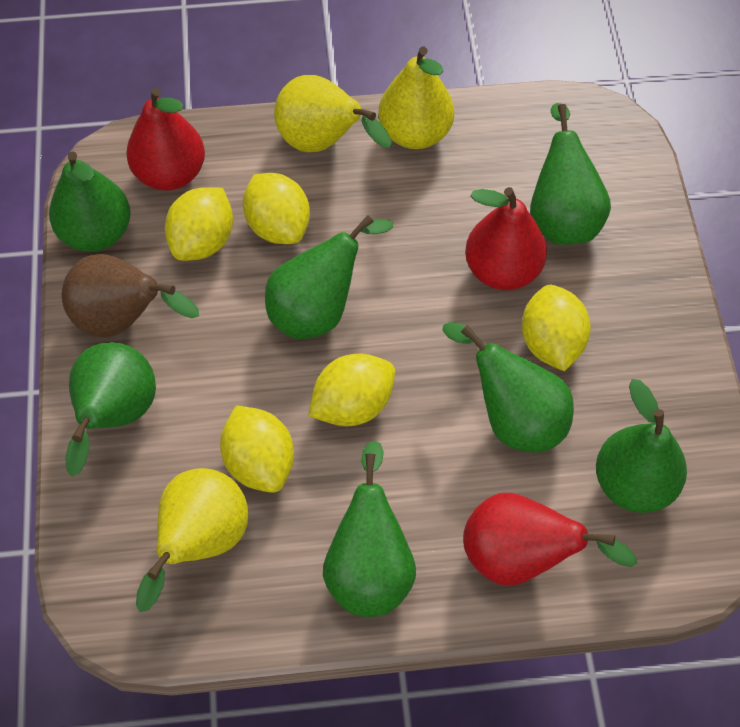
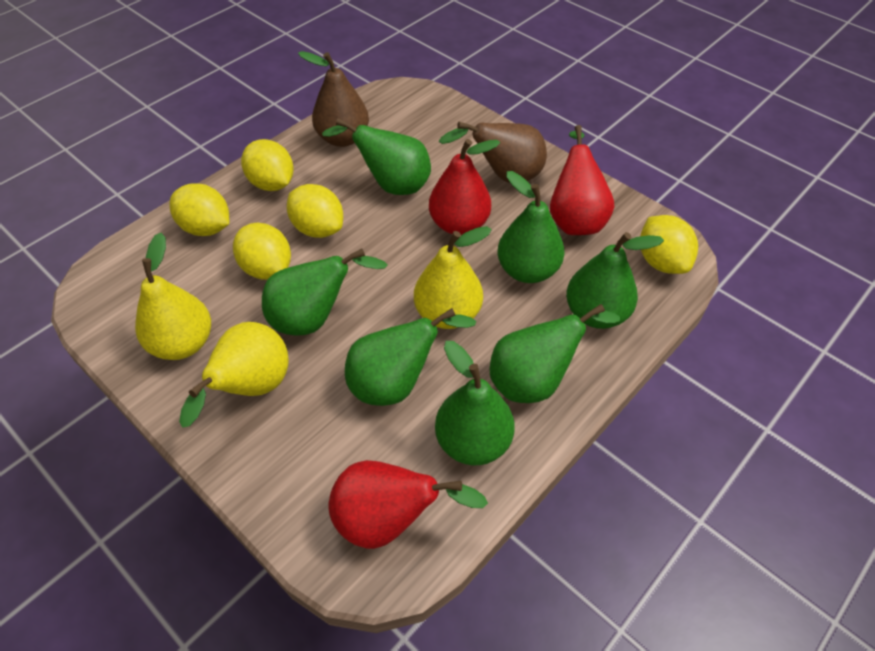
brown pear: [62,254,199,337] = 1 -> [298,51,369,147] [439,122,547,183] = 2

